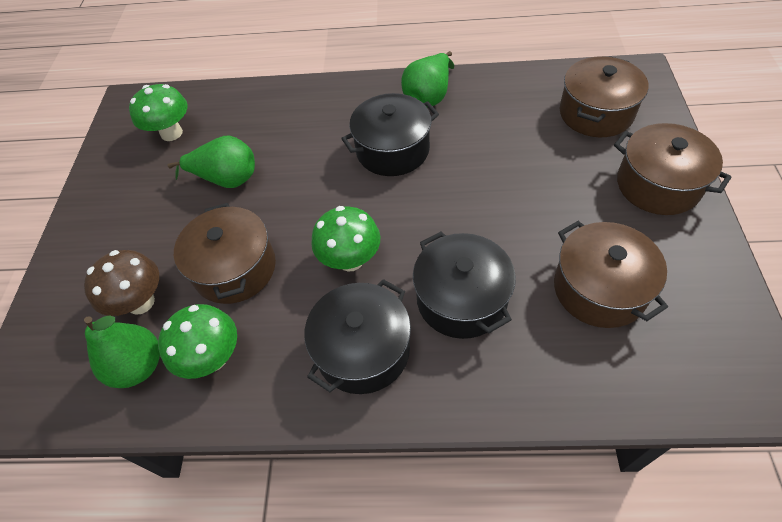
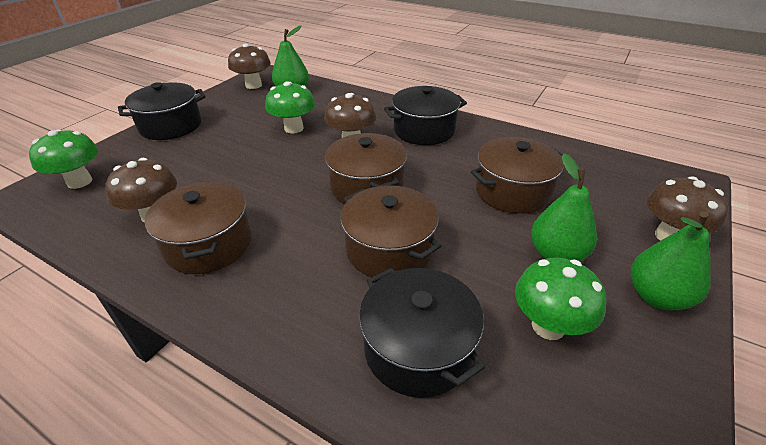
brown mushroom: [84,250,159,316] = 1 -> [105,158,177,223] [228,43,271,89] [325,93,376,138] [647,176,729,241] = 4

